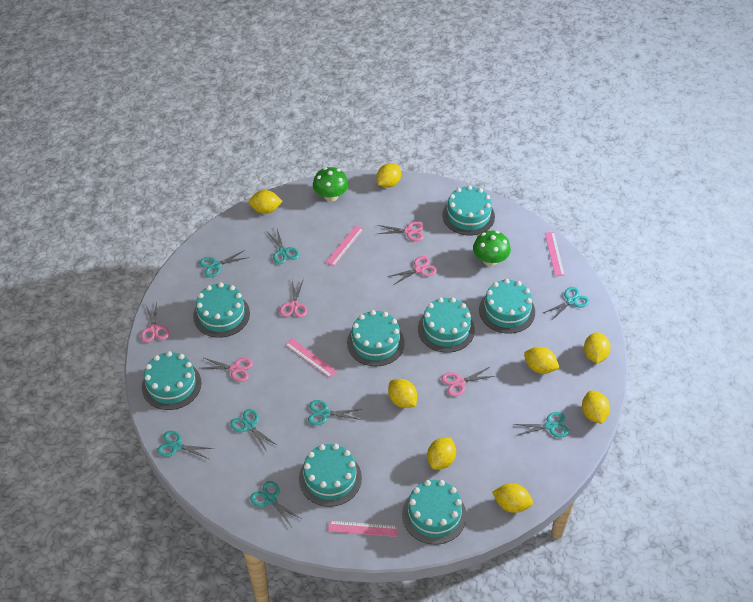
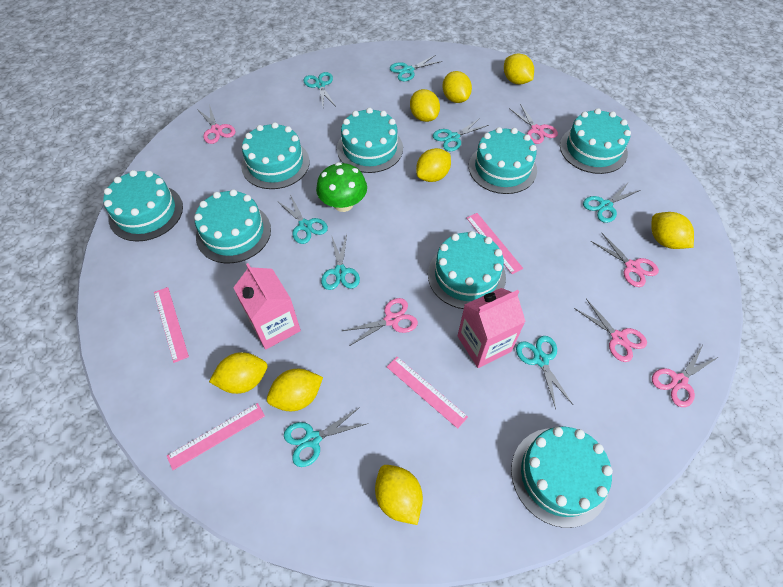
green mushroom: [313,167,349,202] [473,231,511,266] = 2 -> [316,162,367,212] = 1
pink carton: none = 0 -> [233,263,301,350] [458,288,526,368] = 2

